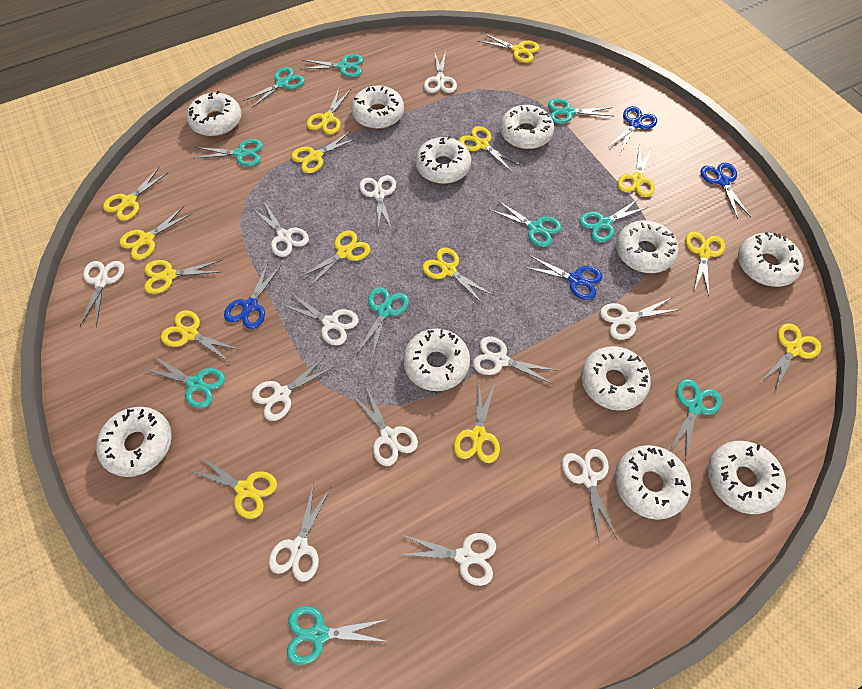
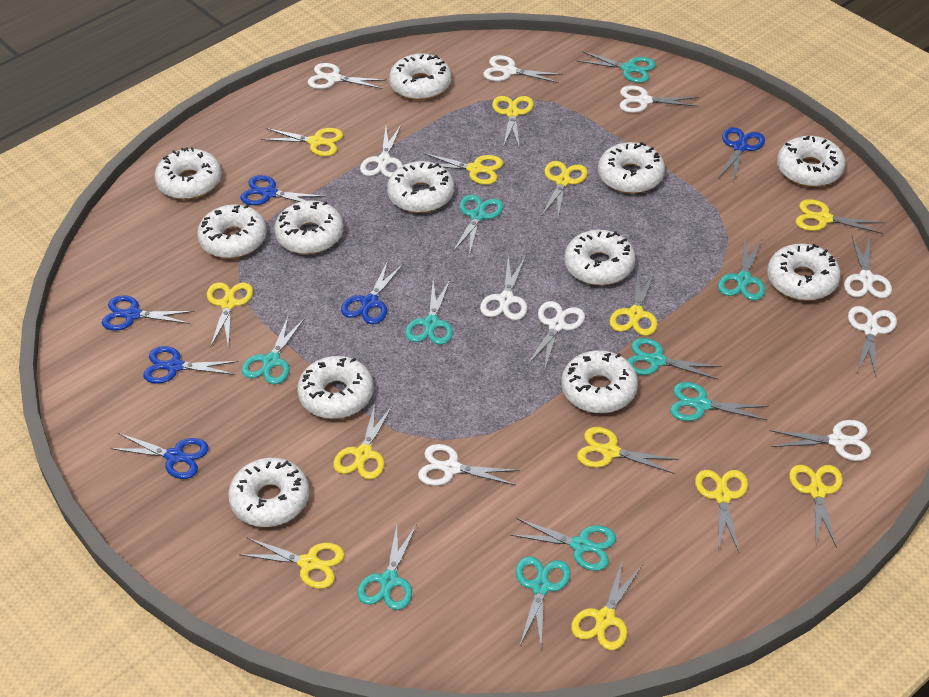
blue scissors: [224,262,281,329] [524,255,602,300] [609,106,657,153] [700,163,751,219] = 4 -> [102,295,195,331] [110,433,209,479] [143,346,239,384] [240,175,326,205] [341,261,404,324] [718,127,765,181] = 6
white donut: [96,407,172,477] [187,91,241,136] [351,85,404,129] [403,329,470,391] [415,136,471,184] [500,105,554,149] [581,346,651,411] [615,445,691,520] [616,220,679,273] [708,441,786,514] [738,232,804,287] = 11 -> [154,147,221,200] [197,204,267,258] [228,458,309,527] [274,200,343,254] [297,356,373,419] [387,161,454,213] [389,53,451,100] [562,350,638,413] [564,230,635,285] [598,142,665,194] [767,244,841,301] [777,136,845,187] = 12
white scissors: [79,261,124,327] [252,356,334,421] [253,203,309,257] [269,483,330,582] [282,293,359,346] [352,386,418,466] [359,175,396,230] [399,533,496,586] [424,51,457,93] [473,337,558,384] [562,449,617,543] [600,298,681,340] = 12 -> [308,63,386,89] [360,124,403,178] [418,444,520,486] [480,256,527,320] [483,55,563,83] [527,301,585,371] [620,85,699,113] [770,420,871,461] [844,235,892,298] [848,306,897,377] = 10
yellow scissors: [103,167,169,221] [119,206,192,260] [144,260,222,294] [161,310,240,361] [190,455,277,519] [291,131,358,173] [299,231,371,286] [306,87,351,134] [422,248,492,304] [454,380,500,463] [459,126,521,172] [478,33,540,63] [617,143,655,197] [685,231,725,296] [762,323,821,391] = 15 -> [207,282,253,349] [239,538,345,589] [261,128,343,156] [333,404,393,480] [424,153,503,185] [492,96,534,148] [542,161,588,218] [571,559,643,650] [577,427,679,474] [609,271,658,336] [695,470,748,552] [789,465,843,548] [796,199,885,234] = 13

